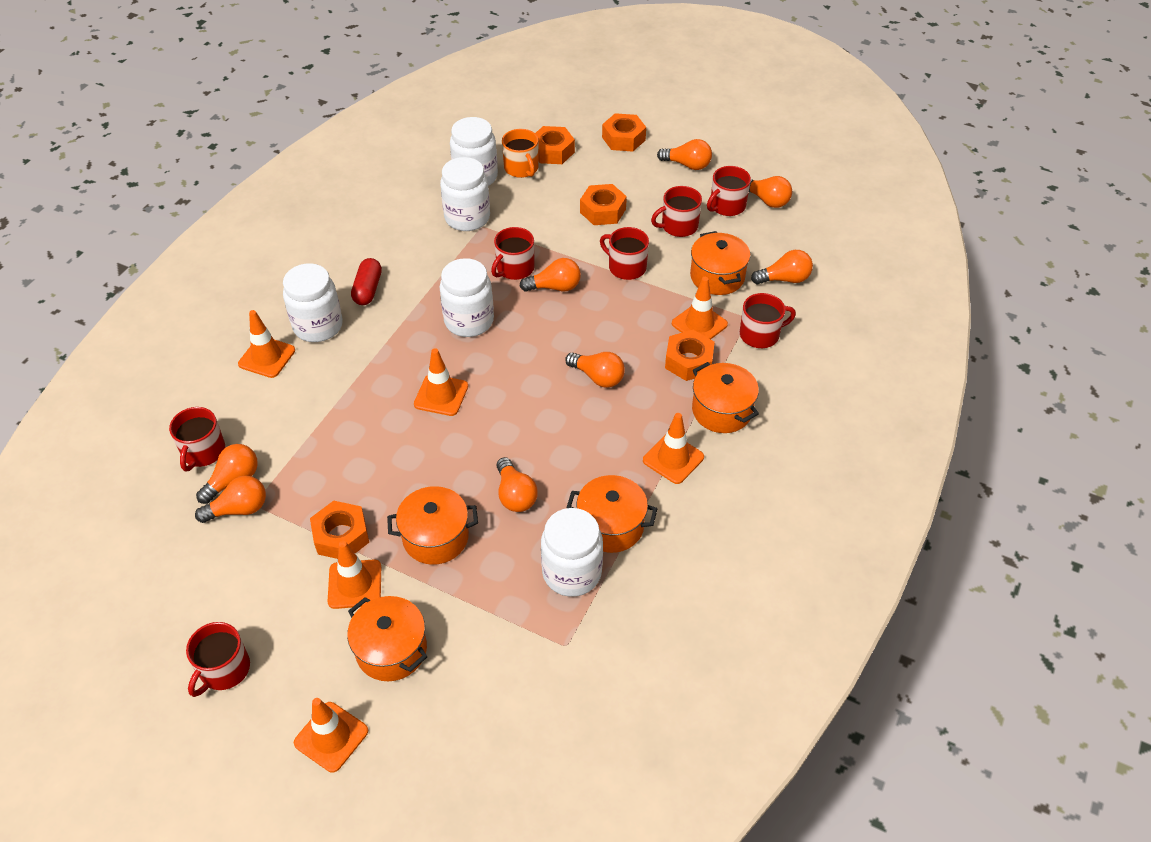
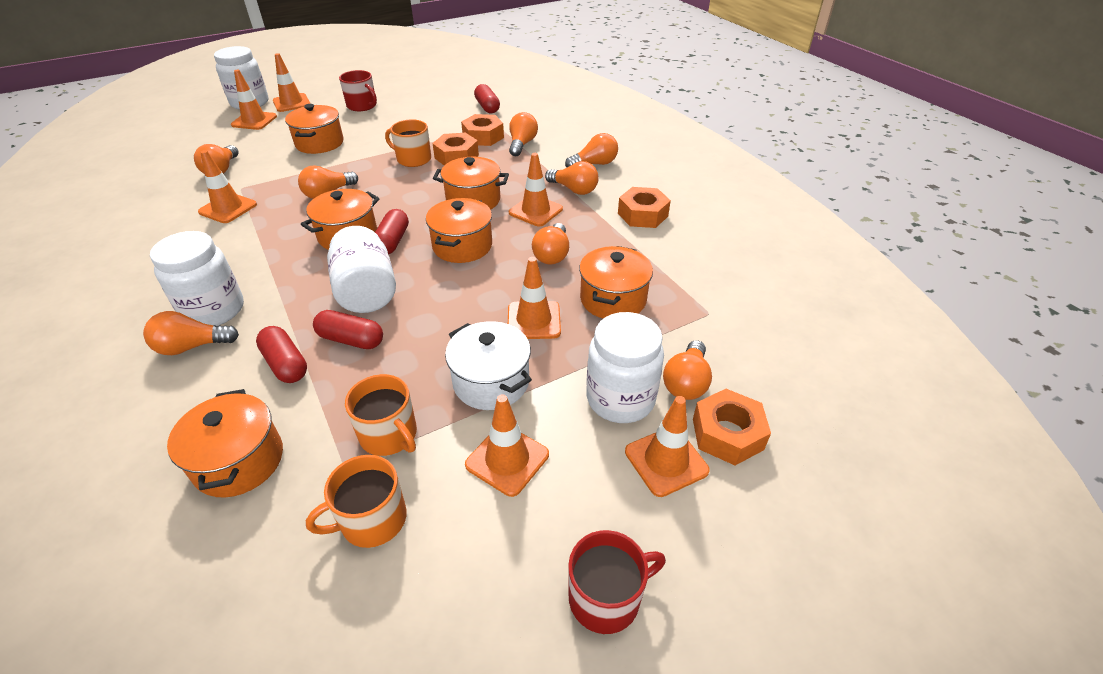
orange mug: [502,129,539,178] = 1 -> [306,455,407,548] [345,374,417,456] [385,119,431,167] = 3
orange nut: [310,501,369,559] [535,126,575,164] [580,184,627,225] [602,113,646,151] [665,330,715,381] = 5 -> [433,133,479,165] [461,114,504,146] [618,187,671,228] [693,389,771,465] = 4
orange pot: [347,596,427,681] [387,486,478,565] [566,475,658,553] [690,231,750,295] [692,362,759,433] = 5 -> [167,389,283,498] [285,104,343,154] [301,189,380,250] [426,198,492,263] [433,157,509,210] [579,246,653,319] = 6
orange traffic cone: [238,310,295,378] [294,698,368,772] [328,541,381,609] [414,348,468,416] [643,413,704,484] [672,277,728,339] = 6 -> [198,150,257,223] [231,70,277,130] [273,53,310,112] [465,394,549,497] [508,257,561,339] [509,153,563,226] [625,396,710,497] = 7
red capsule: [351,258,382,305] = 1 -> [256,326,307,383] [313,310,383,349] [375,209,409,254] [474,84,500,113] = 4
red mug: [169,407,225,471] [186,622,250,697] [491,227,535,280] [600,227,649,280] [651,186,702,237] [707,166,751,216] [740,293,796,348] = 7 -> [339,70,377,111] [568,530,666,634] = 2
white jar: [283,263,343,342] [439,258,494,337] [440,157,490,231] [450,117,498,186] [541,508,603,597] = 5 -> [150,231,244,326] [214,46,269,109] [327,226,396,313] [586,312,664,423] = 4
white pot: none = 0 -> [445,321,532,410] = 1

